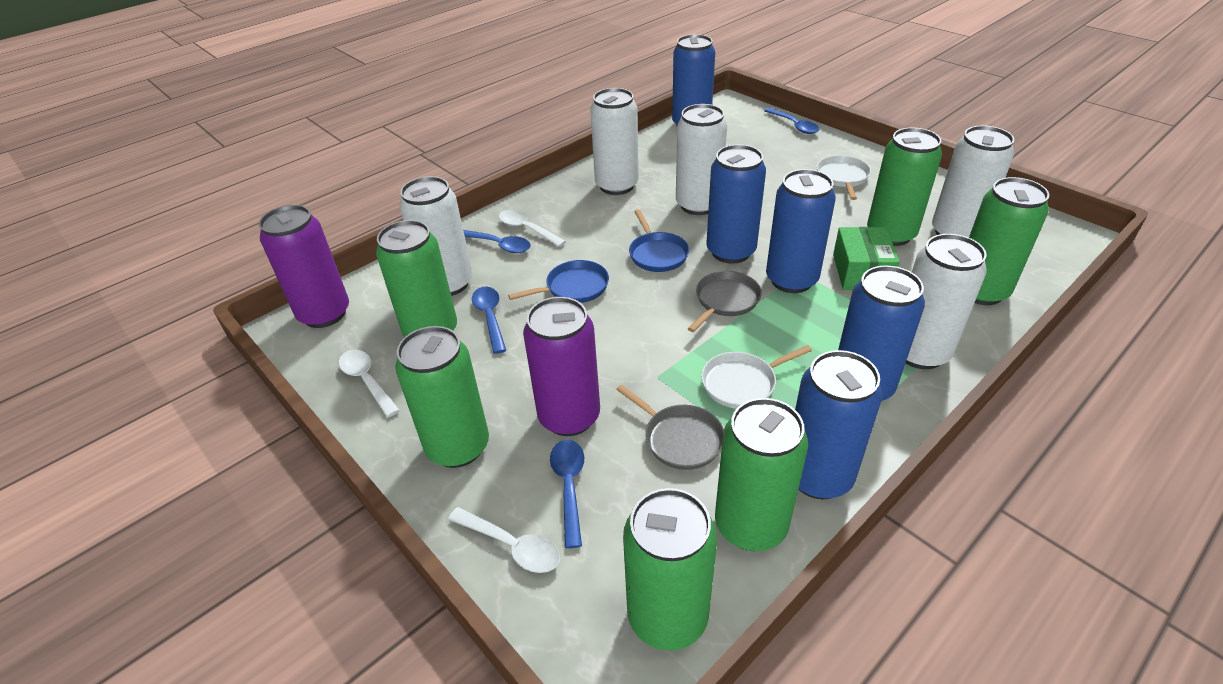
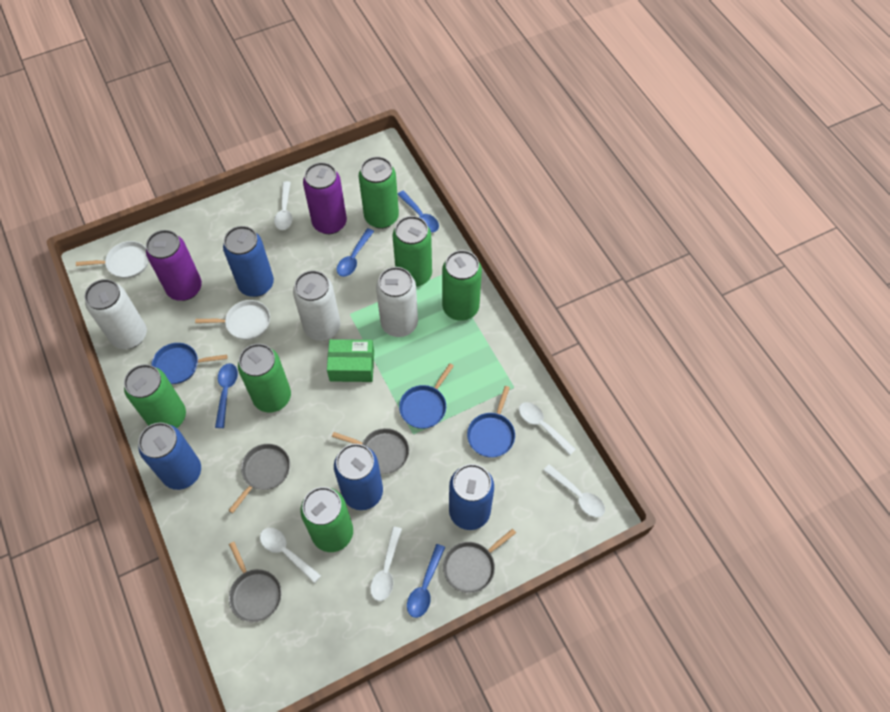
blue can: [672,34,715,126] [706,144,766,264] [766,169,836,293] [795,350,882,499] [838,266,925,401] = 5 -> [138,423,201,490] [223,226,274,297] [334,444,383,510] [449,464,494,530] = 4
blue pan: [508,260,609,303] [629,209,689,272] = 2 -> [151,343,227,384] [399,363,454,429] [467,386,515,458] = 3
grey pan: [616,385,724,470] [688,271,762,332] = 2 -> [228,444,290,513] [229,542,281,622] [332,428,409,474] [443,528,516,593] = 4
white can: [399,176,473,296] [590,88,639,195] [676,104,727,215] [906,234,987,369] [932,125,1014,237] = 5 -> [85,279,147,349] [293,271,340,341] [376,267,418,337] = 3
white spoon: [339,350,400,417] [448,507,560,573] [499,210,566,247] = 3 -> [260,528,321,583] [274,181,292,230] [370,527,402,601] [519,402,576,455] [543,464,605,517] = 5

